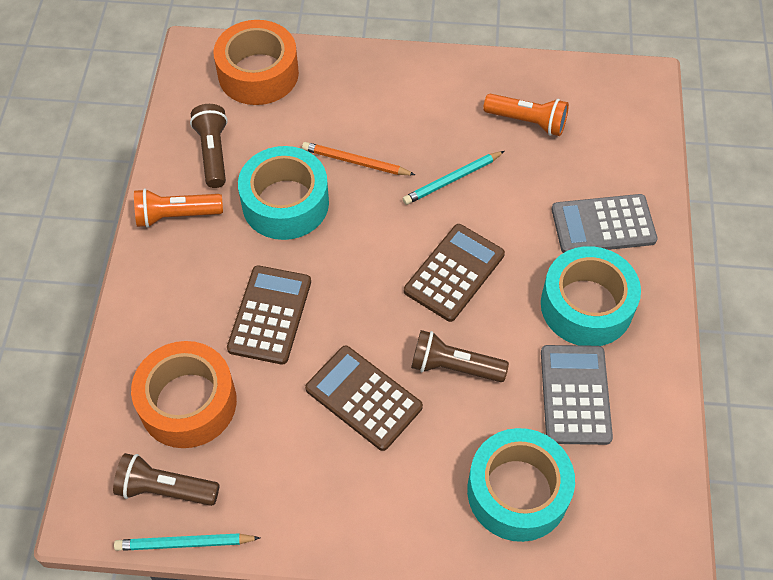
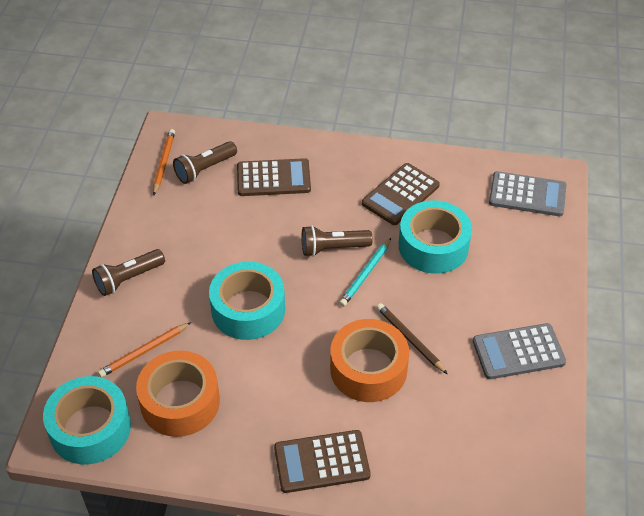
brown pencil: none = 0 -> [376,303,448,374] = 1
orange flashlight: [134,188,223,228] [483,94,569,136] = 2 -> none = 0
orange pencil: [302,142,415,175] = 1 -> [98,322,191,377] [153,129,175,195] = 2
turquoise pencil: [114,533,260,551] [402,151,505,205] = 2 -> [339,238,391,307] = 1

